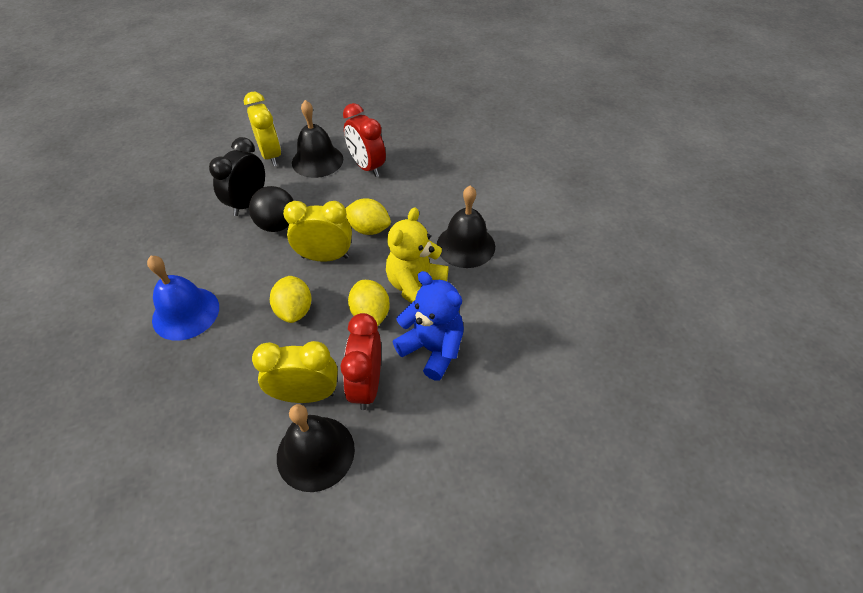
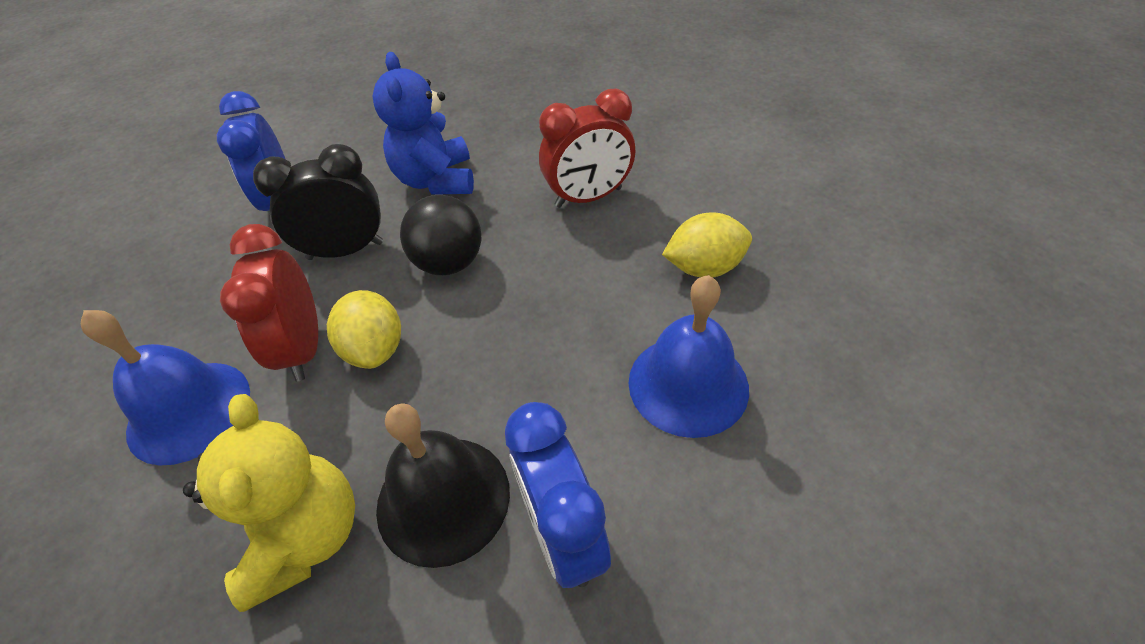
black bell: [277,404,355,492] [292,100,343,178] [437,185,495,268] = 3 -> [376,403,510,568] = 1
blue bell: [147,256,219,341] = 1 -> [81,310,250,465] [628,275,749,438] = 2
blue clock: none = 0 -> [217,91,285,211] [505,402,611,588] = 2
yellow clock: [244,92,281,166] [252,341,338,403] [283,201,352,262] = 3 -> none = 0
yellow lemon: [270,276,312,323] [345,198,391,235] [348,280,390,326] = 3 -> [327,290,401,369] [662,212,752,277] = 2

